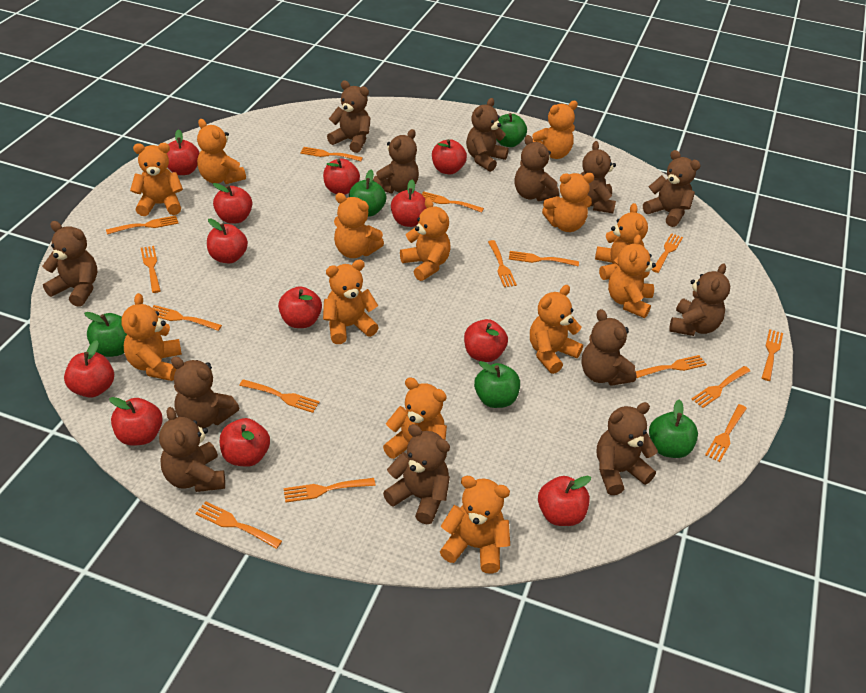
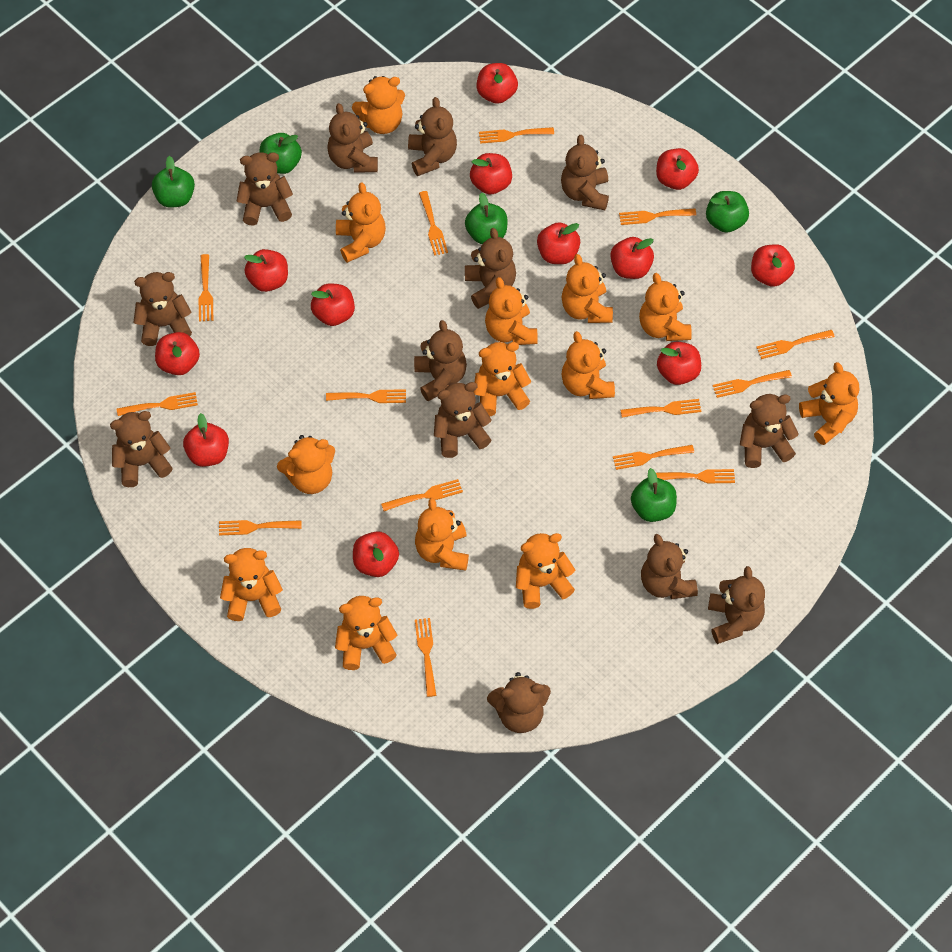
orange fork: [106,215,179,235] [141,246,161,293] [152,305,222,331] [195,501,282,549] [239,379,320,413] [284,478,375,503] [300,147,363,161] [422,191,484,213] [488,240,517,287] [509,251,579,266] [636,355,707,378] [652,233,683,273] [692,366,750,408] [705,404,747,462] [762,329,783,381] = 15 -> [117,392,198,416] [198,254,213,322] [219,520,302,536] [326,389,406,403] [381,479,463,511] [415,618,436,697] [419,191,448,256] [479,127,554,144] [613,445,694,470] [619,209,696,225] [621,399,701,418] [656,469,735,484] [712,370,792,398] [756,330,835,359] = 14

